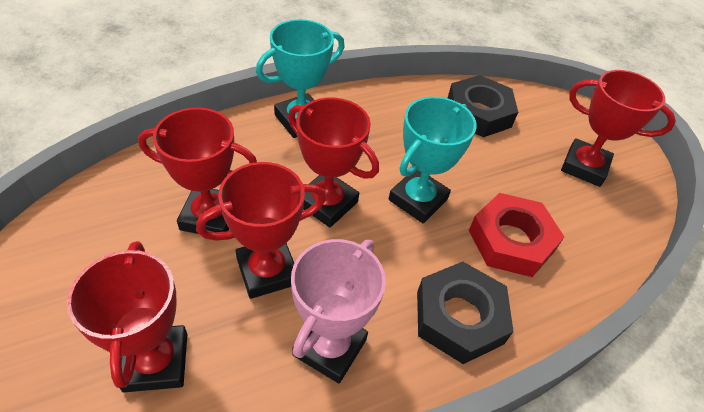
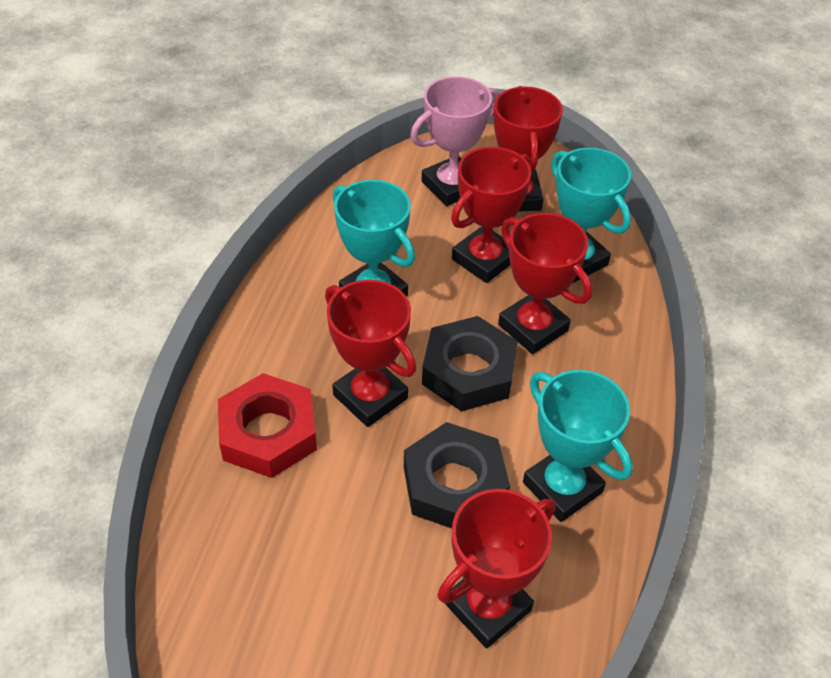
turquoise trophy: [256,19,344,138] [389,97,477,223] = 2 -> [333,180,415,297] [523,370,633,522] [551,148,631,283] = 3

